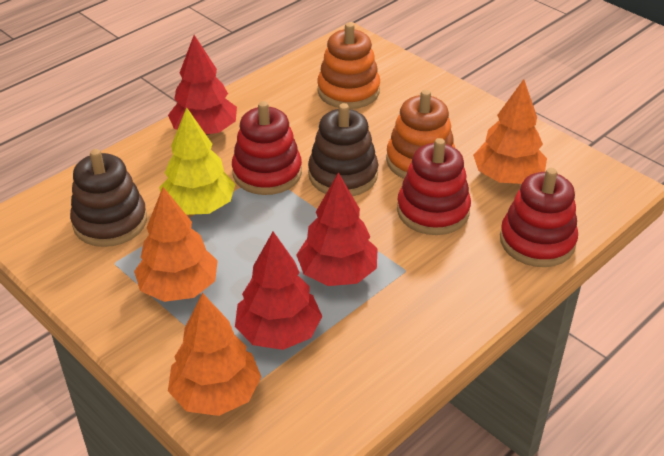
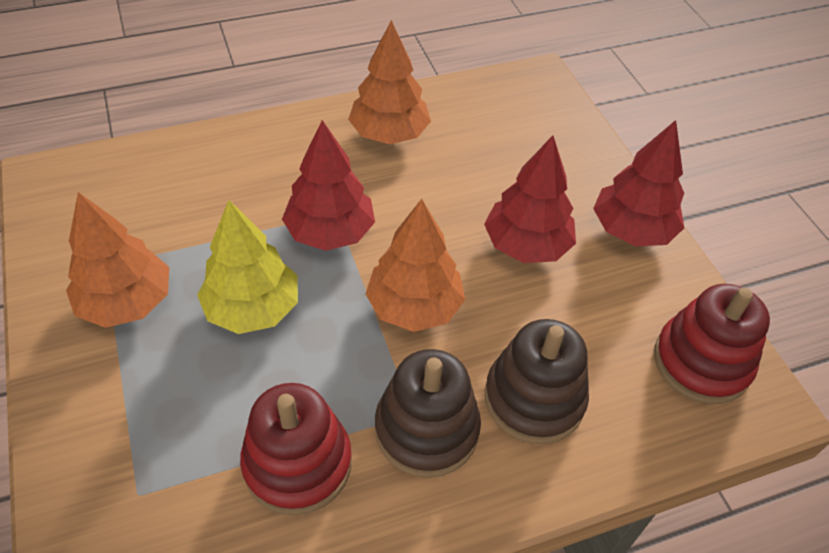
orange stacking toy: [317,23,380,109] [386,90,455,179] = 2 -> none = 0
red stacking toy: [232,101,302,195] [397,138,471,235] [500,168,578,267] = 3 -> [240,383,352,515] [654,284,770,404] = 2

